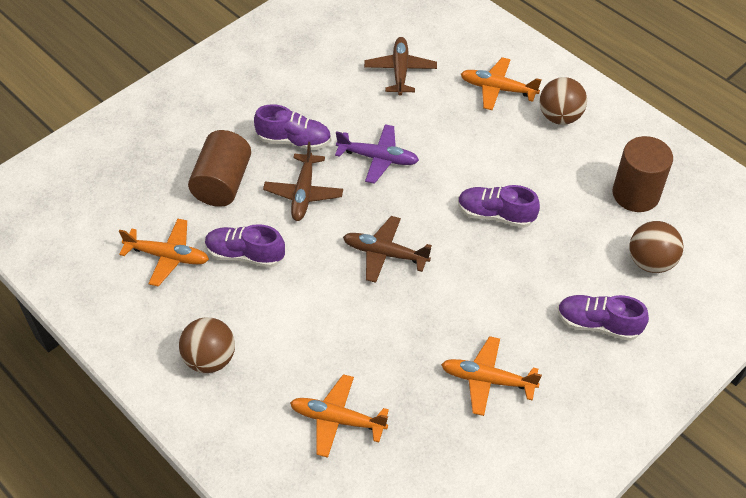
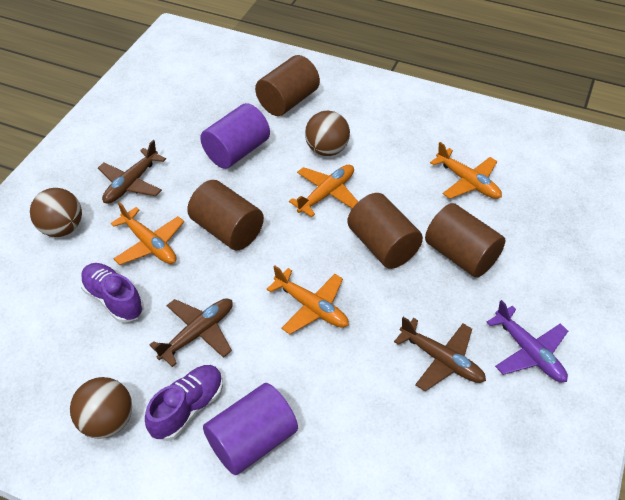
brown cylinder: [188,130,251,207] [612,136,673,212] = 2 -> [187,180,264,251] [255,55,320,116] [347,193,423,269] [425,203,506,278] = 4
purple cylinder: none = 0 -> [200,103,270,169] [203,383,298,475] = 2
purple shoe: [205,224,285,268] [254,104,331,150] [458,185,540,228] [557,295,649,341] = 4 -> [80,263,144,323] [145,365,223,441] = 2

